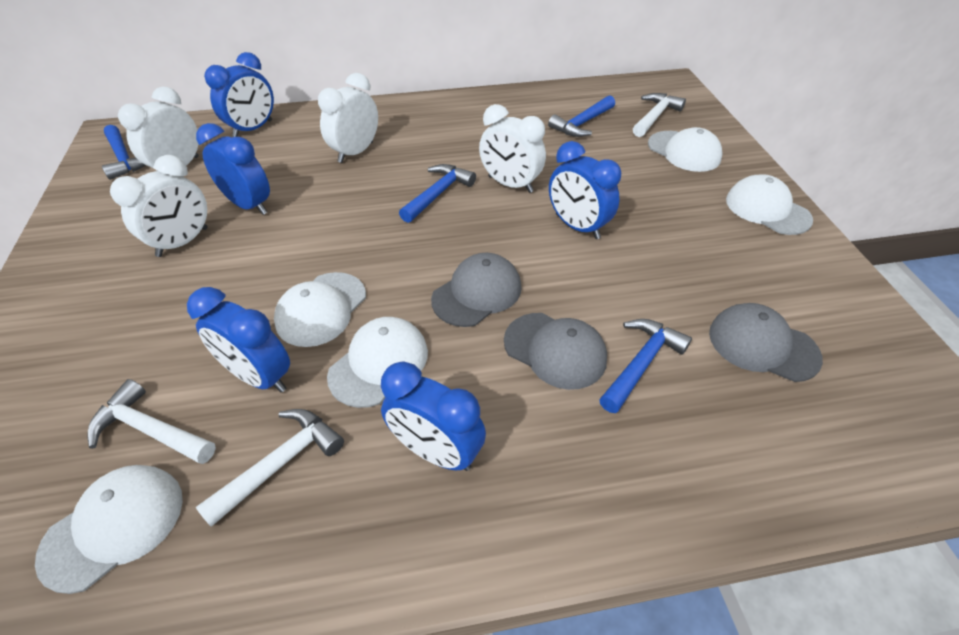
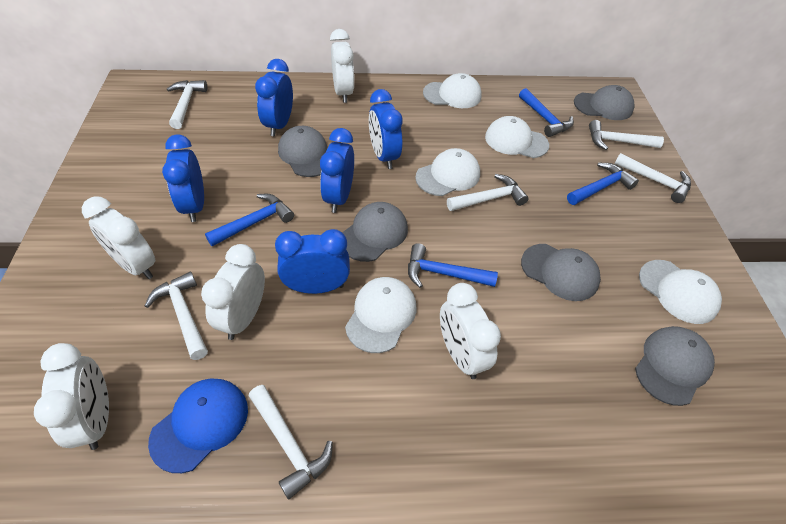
blue cap: none = 0 -> [148,378,248,473] = 1
grey cap: [431,253,522,327] [504,313,607,390] [709,303,823,382] = 3 -> [278,126,327,177] [342,202,408,262] [521,244,601,301] [574,85,634,120] [635,326,715,406] = 5
white clock: [110,155,208,257] [118,87,199,168] [318,73,378,163] [479,104,546,193] = 4 -> [34,343,109,450] [82,197,155,279] [201,244,265,340] [330,29,354,103] [440,283,501,379] = 5
white hammer: [87,379,216,464] [196,409,344,527] [633,93,686,137] = 3 -> [144,272,208,360] [167,80,207,129] [249,385,333,500] [447,174,529,211] [589,120,664,150] [614,153,691,203] = 6

